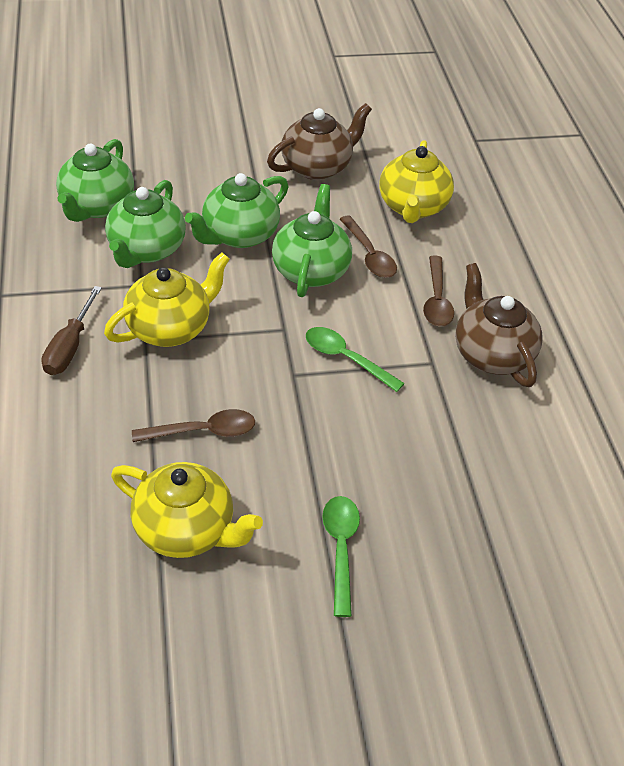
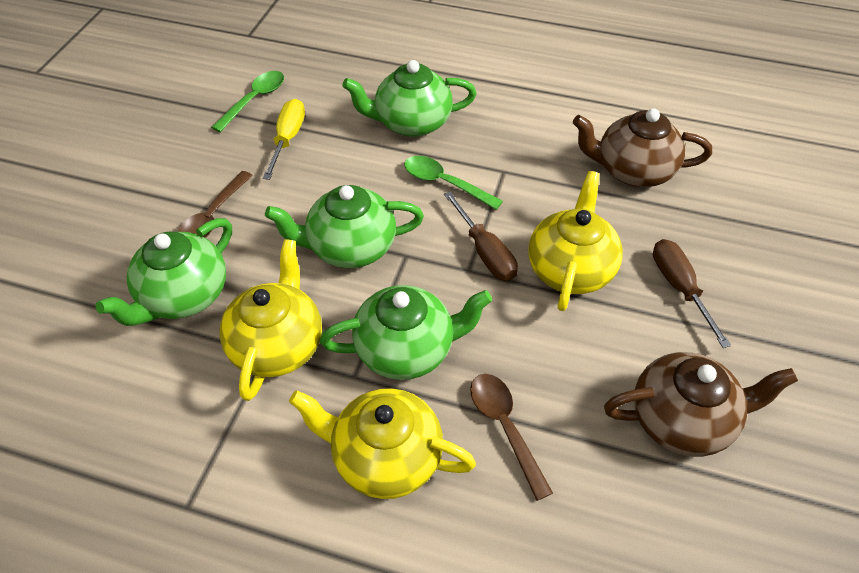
brown screwdriver: [41,286,102,375] = 1 -> [444,191,518,281] [653,239,731,348] = 2
brown spoon: [132,409,255,442] [340,216,397,278] [423,255,454,327] = 3 -> [178,171,253,238] [470,374,553,501] = 2
yellow screwdriver: none = 0 -> [263,99,305,180] = 1

